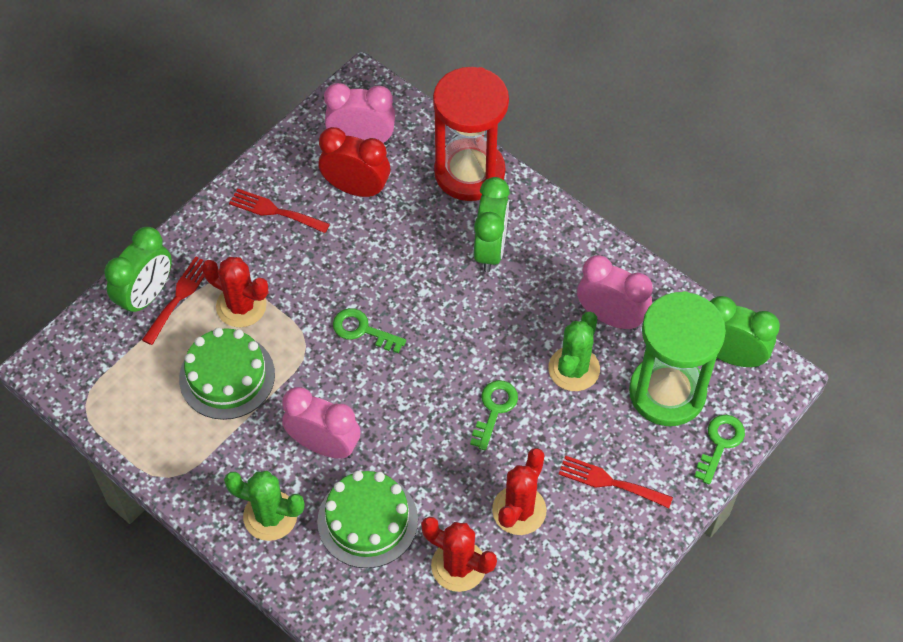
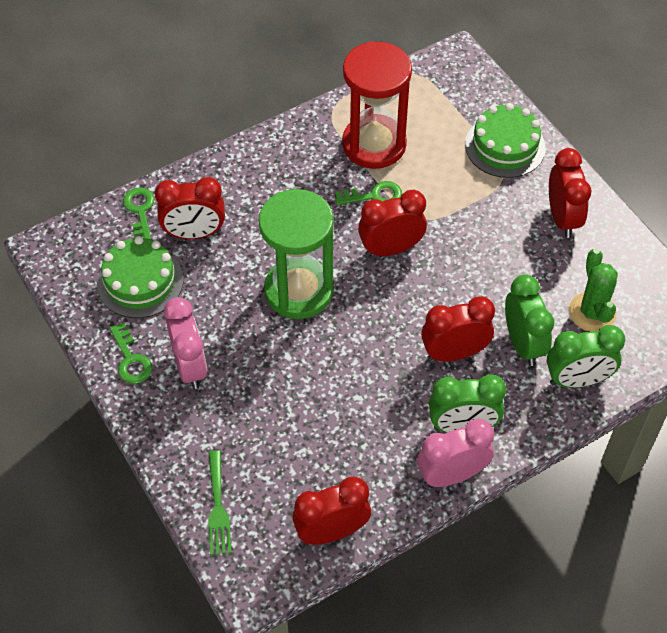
green cactus: [224,471,305,541] [548,312,600,391] = 2 -> [569,248,618,331] = 1
green fork: none = 0 -> [208,450,232,555] = 1
pink clock: [282,387,361,459] [324,83,395,145] [577,255,653,330] = 3 -> [164,297,207,389] [417,419,494,487] = 2
red cactus: [202,257,268,327] [421,517,497,592] [492,448,547,535] = 3 -> none = 0
red clock: [319,127,390,197] = 1 -> [155,177,225,239] [292,477,371,545] [358,190,427,257] [421,296,495,362] [549,148,591,238] = 5
red fork: [142,257,204,345] [229,189,330,233] [558,455,673,508] = 3 -> none = 0

